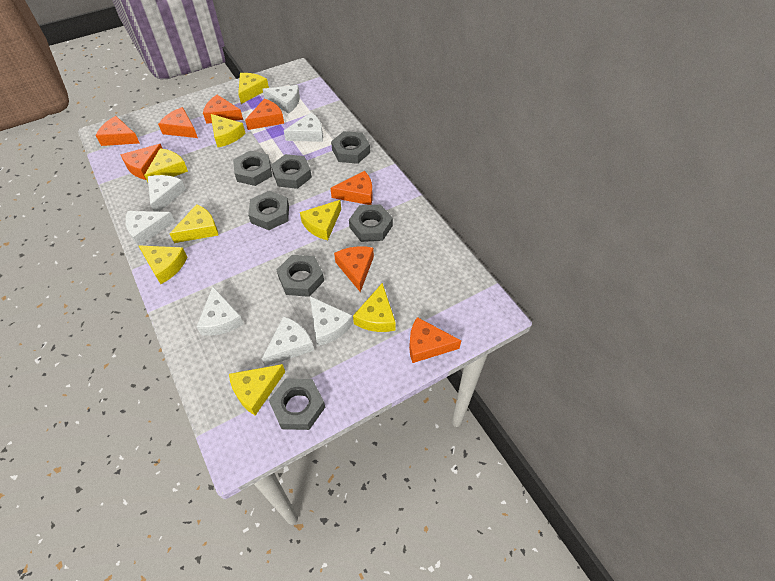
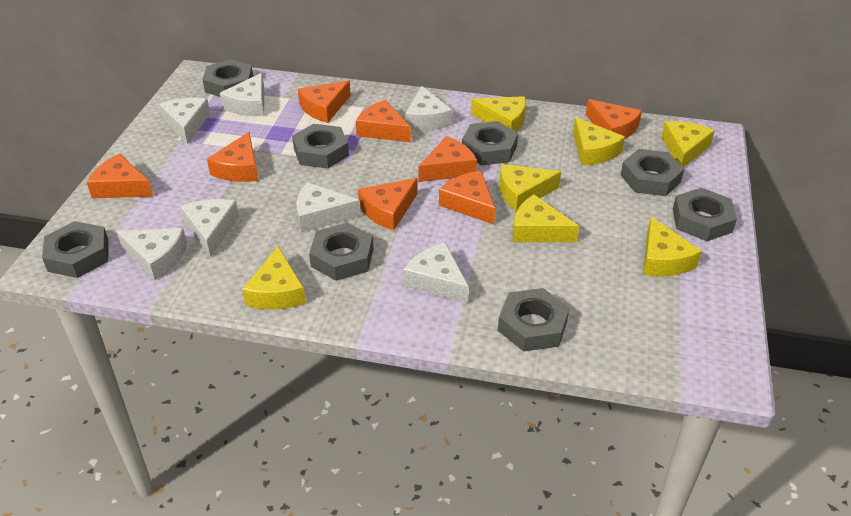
grey nut: [233,151,272,186] [248,191,289,230] [269,378,325,430] [271,154,312,189] [277,255,324,297] [331,131,370,164] [349,204,393,242] = 7 -> [42,221,109,278] [202,59,253,97] [292,124,349,169] [309,223,373,281] [462,121,518,165] [498,288,570,352] [621,149,684,196] [673,188,737,241] = 8
yellow cheese: [138,245,187,284] [144,148,188,182] [169,204,219,243] [211,114,245,147] [229,364,285,416] [238,73,269,104] [300,200,341,240] [353,283,396,332] = 8 -> [242,246,306,310] [471,96,526,132] [500,164,561,212] [513,195,579,242] [573,117,625,165] [643,217,702,276] [661,121,715,167] = 7

